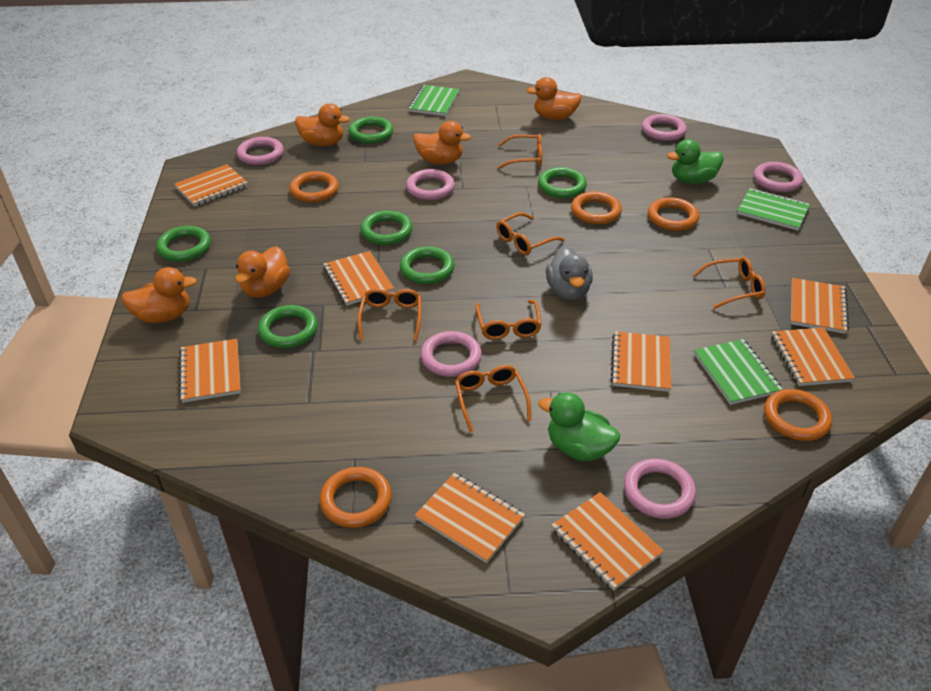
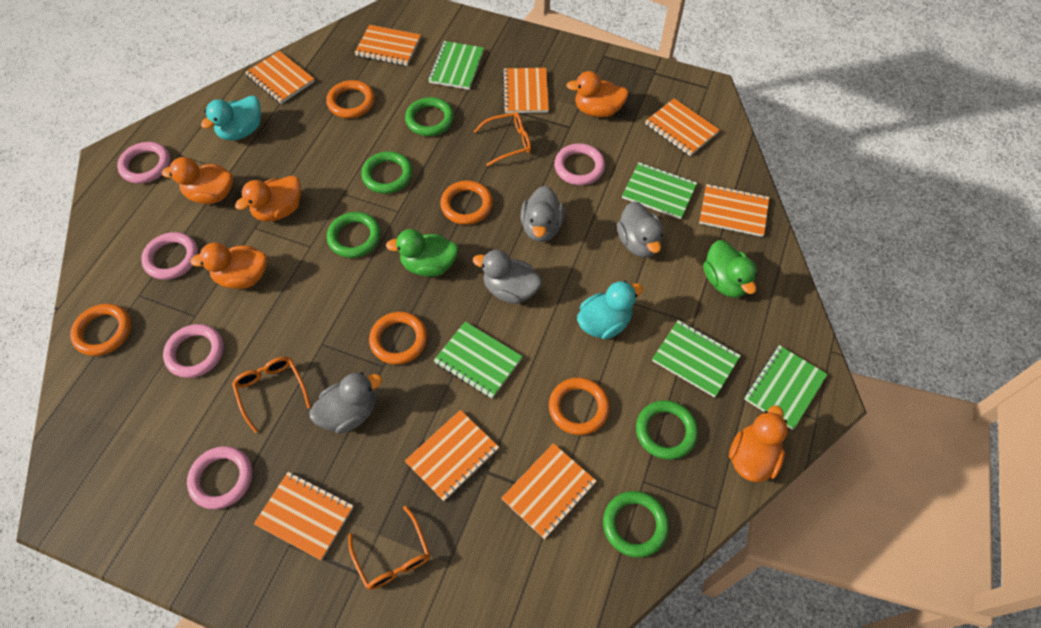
green notebook: [408,85,460,116] [694,339,783,405] [737,188,810,231] = 3 -> [428,41,484,90] [434,321,523,399] [622,162,697,219] [652,320,741,397] [744,345,828,430] = 5
green ring: [156,226,211,262] [258,305,318,348] [349,117,393,144] [360,210,413,245] [400,246,454,284] [538,167,587,198] = 6 -> [327,212,381,258] [361,151,413,194] [405,97,454,136] [603,491,669,558] [636,400,698,460] = 5
grey duck: [546,247,593,301] = 1 -> [309,372,382,434] [473,250,542,304] [520,186,564,242] [617,201,663,258] = 4
orange glasses: [357,288,422,341] [455,365,531,432] [476,300,542,340] [496,213,565,255] [498,134,542,169] [693,257,766,309] = 6 -> [232,357,311,433] [348,506,430,590] [474,112,531,166] = 3
pink ring: [237,137,284,165] [406,169,455,200] [421,331,482,377] [624,459,696,519] [642,114,687,141] [754,162,803,192] = 6 -> [117,142,170,183] [141,232,198,280] [163,324,224,378] [187,446,252,509] [554,143,605,185] = 5
turquoise duck: none = 0 -> [201,96,261,141] [577,281,643,340] = 2

